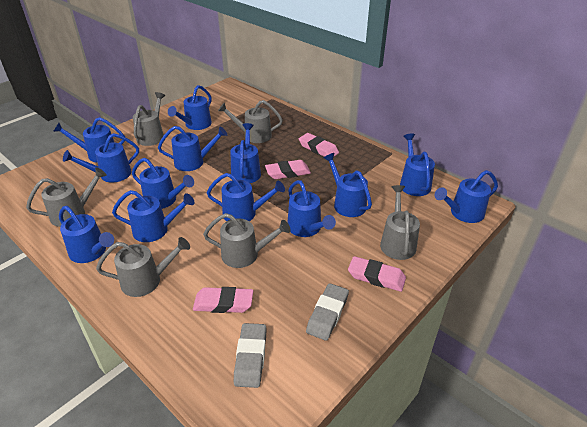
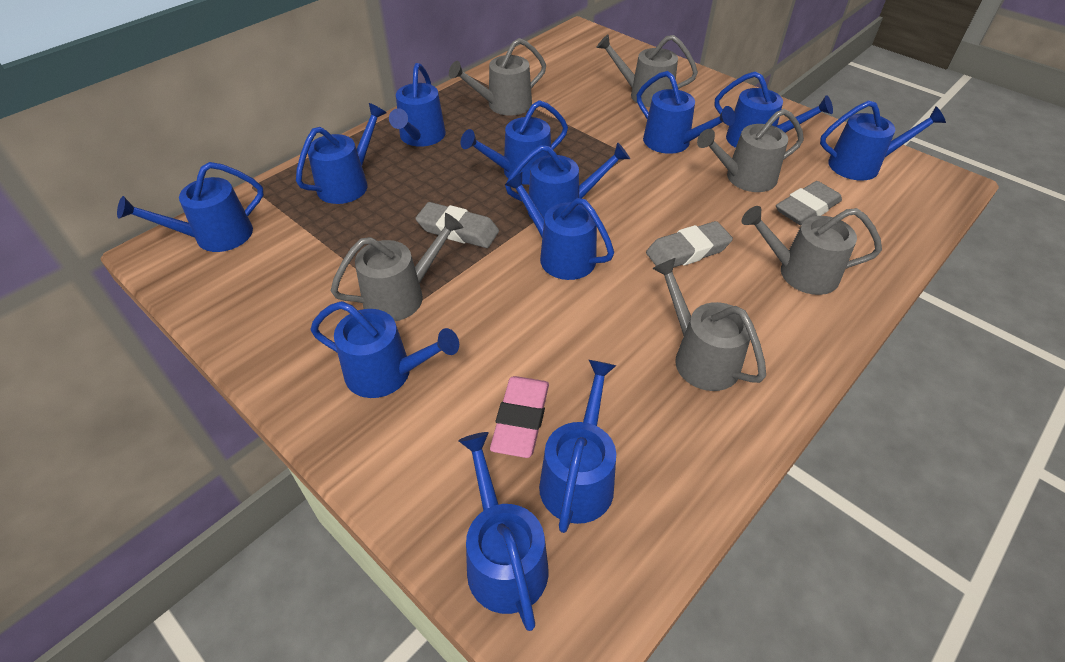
blue watering can: [53,117,125,163] [59,206,114,263] [63,133,139,183] [112,190,194,242] [132,158,194,209] [158,126,227,171] [168,85,212,130] [207,173,285,221] [230,123,261,183] [287,180,336,237] [324,153,372,217] [400,133,435,196] [435,170,498,223] = 13 -> [117,162,264,252] [296,103,387,204] [310,301,459,398] [389,63,446,147] [458,432,548,631] [461,100,568,185] [505,142,630,219] [505,172,614,280] [539,360,616,533] [637,71,735,154] [715,71,833,148] [820,100,946,181] = 12
grey eraser: [234,323,267,388] [306,283,349,341] = 2 -> [415,202,499,248] [646,221,733,268] [776,181,842,225] = 3
pink eraser: [193,287,253,313] [265,160,311,179] [299,133,339,157] [348,256,406,292] = 4 -> [490,376,549,458] = 1

